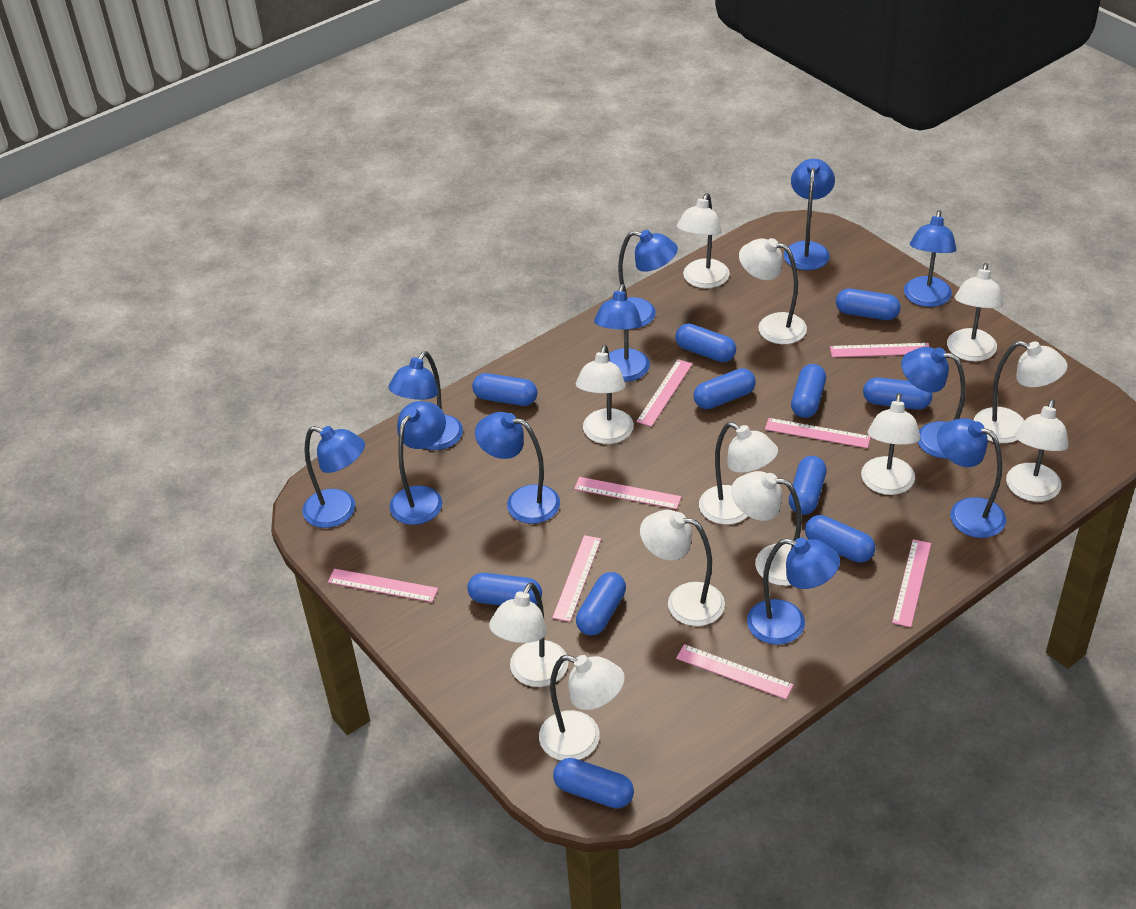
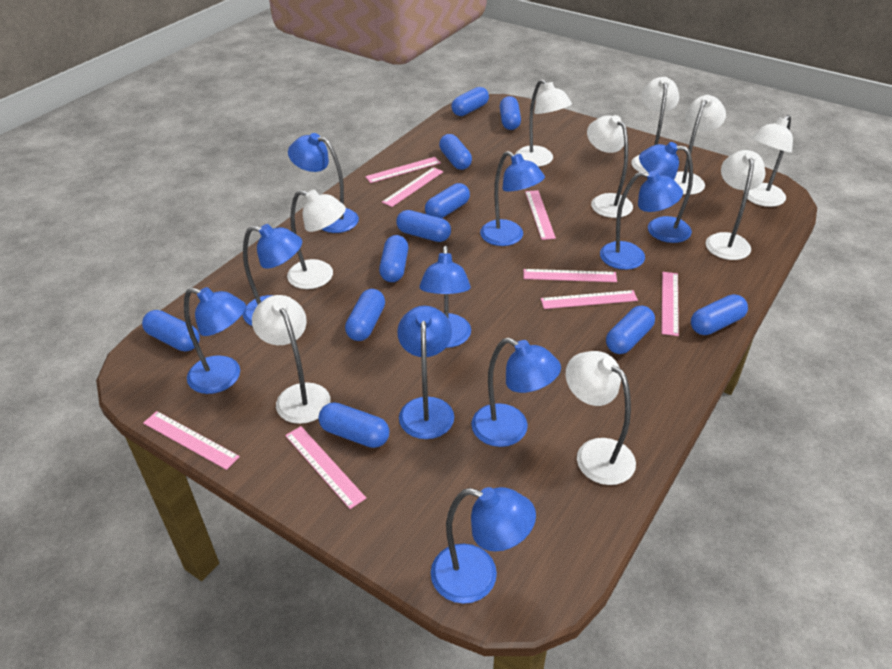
blue lamp: [302,426,365,528] [388,351,463,450] [389,401,446,525] [475,412,560,524] [594,284,650,382] [618,230,678,328] [747,537,840,645] [784,159,835,270] [901,347,966,458] [904,210,957,307] [937,418,1006,538] = 11 -> [184,287,246,394] [243,224,302,326] [288,133,359,233] [397,306,454,439] [419,246,471,348] [431,487,536,604] [471,338,561,447] [480,151,545,246] [600,171,683,270] [639,142,693,243] = 10
white lamp: [489,583,568,687] [539,655,625,760] [576,345,634,444] [640,510,725,626] [677,193,730,288] [699,422,778,525] [731,471,802,586] [739,238,807,344] [861,393,921,495] [947,263,1003,362] [974,341,1068,443] [1006,399,1069,502] = 12 -> [252,295,331,424] [287,190,346,289] [515,79,572,167] [566,351,636,485] [587,115,633,218] [631,77,679,173] [674,95,726,195] [706,150,765,260] [744,115,793,207] = 9

